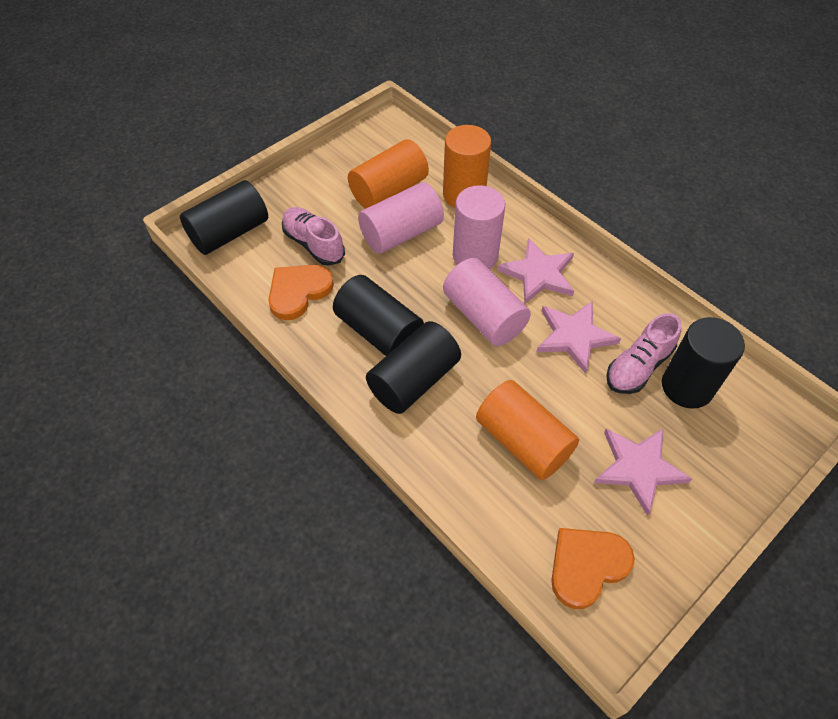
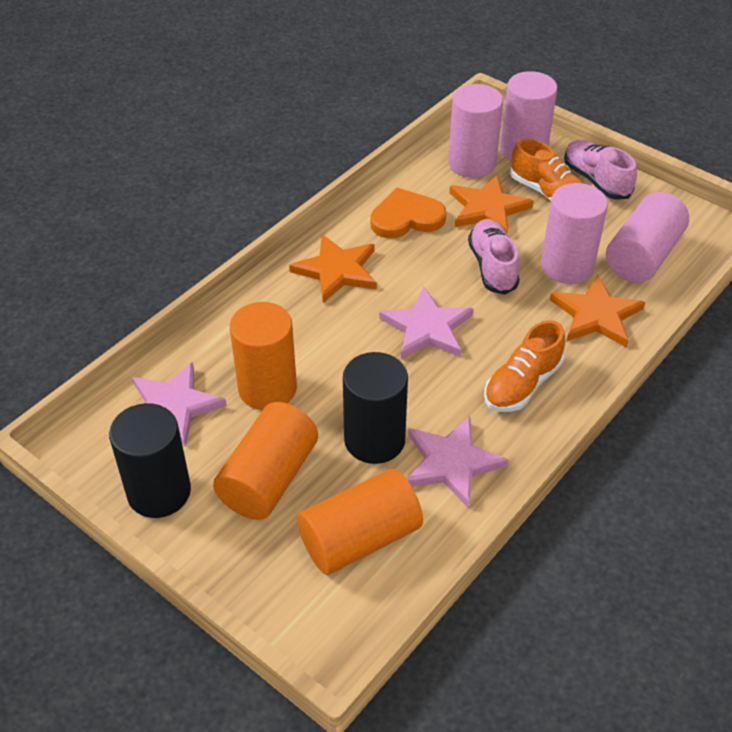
black cylinder: [180,180,268,255] [333,275,424,356] [366,321,461,414] [662,317,745,409] = 4 -> [109,403,191,518] [343,352,408,464] = 2
orange heart: [268,265,334,320] [551,528,635,609] = 2 -> [370,188,446,238] = 1
orange shoe: none = 0 -> [484,320,565,412] [510,138,584,201] = 2
orange star: none = 0 -> [289,234,377,303] [449,175,534,235] [550,275,645,347] = 3
pink cylinder: [358,182,444,254] [443,258,531,346] [453,185,505,269] = 3 -> [448,84,503,178] [500,71,557,161] [541,183,608,284] [606,192,689,283] = 4

